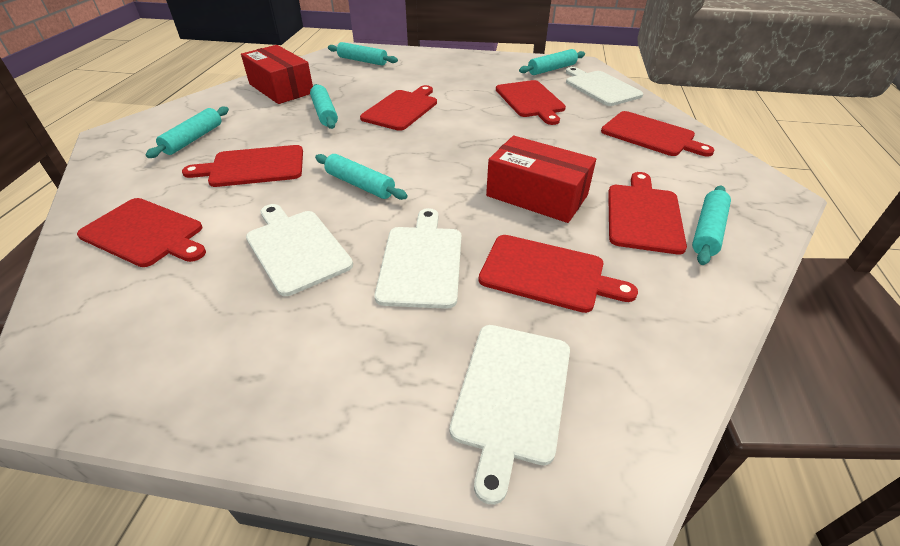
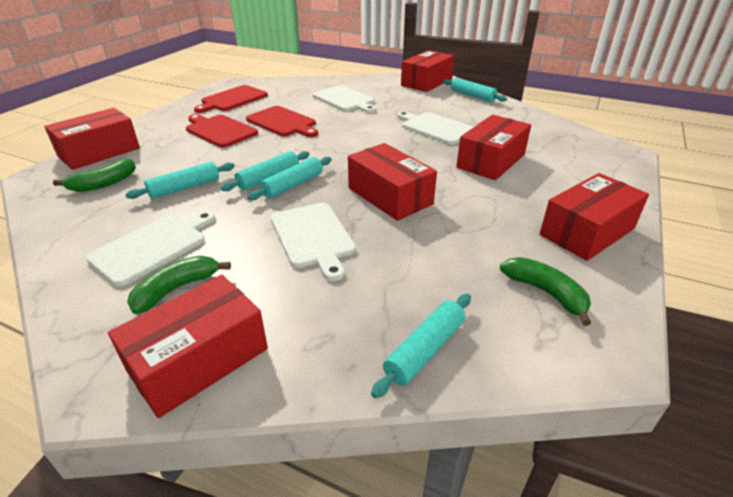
green banana: none = 0 -> [53,158,136,192] [127,256,231,314] [500,257,591,326] = 3
red box: [241,45,313,104] [486,136,596,223] = 2 -> [44,108,140,170] [108,275,268,418] [348,143,437,221] [401,50,455,92] [456,115,531,180] [540,173,649,261] = 6
red cutting board: [77,198,206,267] [182,145,303,187] [360,85,437,131] [478,235,638,313] [496,80,566,125] [601,111,714,156] [608,172,687,255] = 7 -> [186,114,258,148] [194,85,268,113] [246,106,318,137] = 3
turquoise rolling pin: [146,107,229,158] [310,84,338,129] [315,154,408,200] [328,42,398,66] [519,49,585,75] [692,185,731,265] = 6 -> [125,162,235,199] [221,151,309,191] [248,156,332,200] [371,294,471,398] [443,78,507,102] = 5

